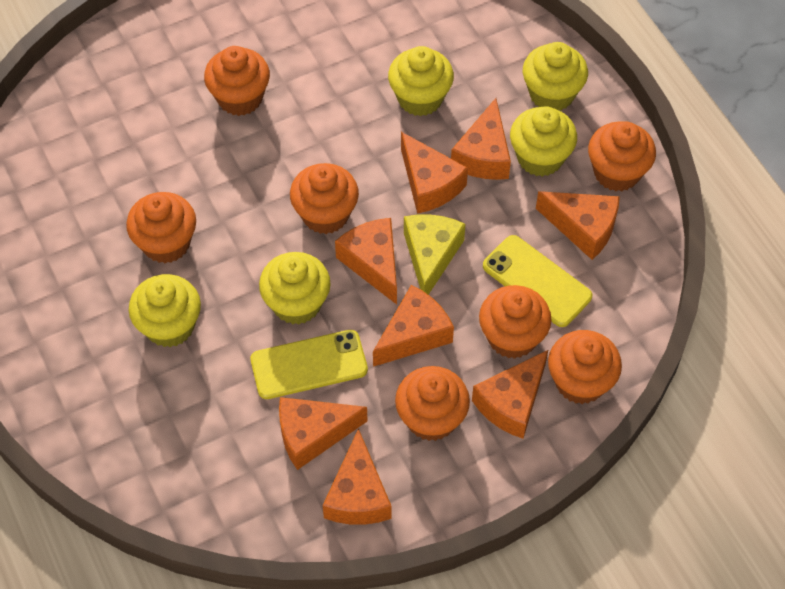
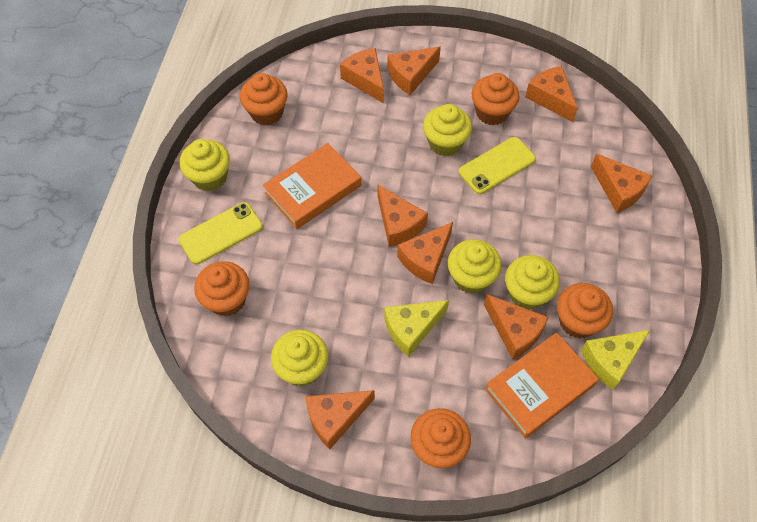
orange book: none = 0 -> [263,143,361,229] [485,332,599,438] = 2
orange cupcake: [126,192,196,263] [204,46,270,116] [290,163,359,234] [395,366,470,441] [479,285,552,359] [548,330,622,404] [588,122,656,191] = 7 -> [194,261,250,316] [240,73,288,125] [411,408,471,468] [472,73,520,125] [557,283,613,339] = 5
yellow cheese: [404,214,465,295] = 1 -> [384,300,449,357] [581,330,650,390] = 2

